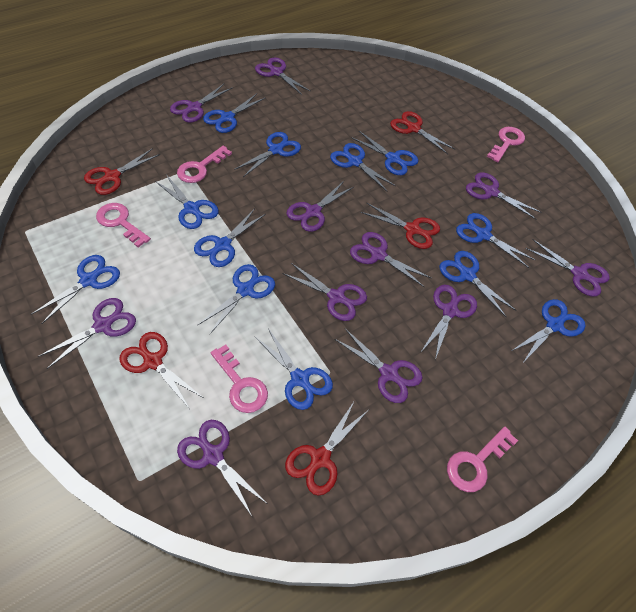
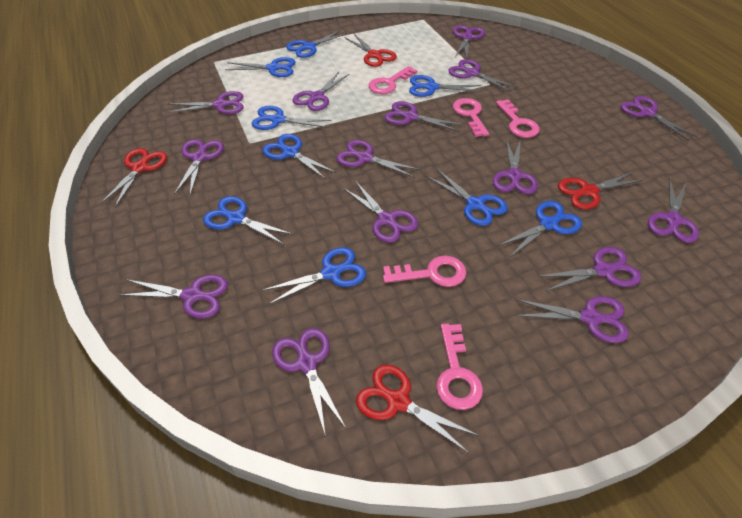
blue scissors: [31,255,120,324] [155,176,219,229] [194,208,266,267] [197,264,275,335] [203,94,265,133] [234,132,301,177] [254,328,333,410] [330,143,396,191] [351,131,418,175] [440,251,517,318] [456,213,535,268] [510,299,585,361] = 12 -> [203,196,294,245] [225,57,295,77] [252,106,331,130] [262,134,336,179] [262,247,366,305] [286,30,348,58] [409,75,482,97] [426,169,508,226] [498,201,582,257] = 9
purple scissors: [38,298,136,369] [170,84,233,122] [177,420,266,516] [255,57,311,95] [283,263,367,321] [287,181,354,232] [334,329,423,403] [350,232,432,287] [421,285,477,360] [466,172,541,219] [526,239,609,296] = 11 -> [120,275,228,319] [167,91,244,114] [174,139,224,195] [272,328,346,437] [292,72,349,111] [336,140,421,178] [343,181,418,243] [385,101,464,132] [448,59,518,92] [453,25,485,59] [493,139,538,194] [515,296,629,343] [537,247,642,291] [621,96,698,141] [648,180,699,243] = 15
red scissors: [84,148,160,195] [119,332,203,409] [285,400,368,496] [360,203,440,249] [390,111,455,154] = 5 -> [100,148,167,208] [345,34,397,67] [356,365,479,454] [558,171,643,209] = 4

